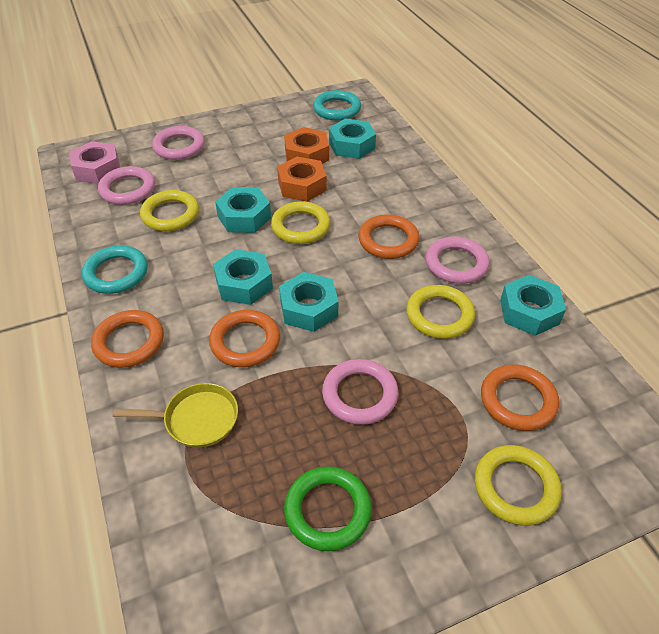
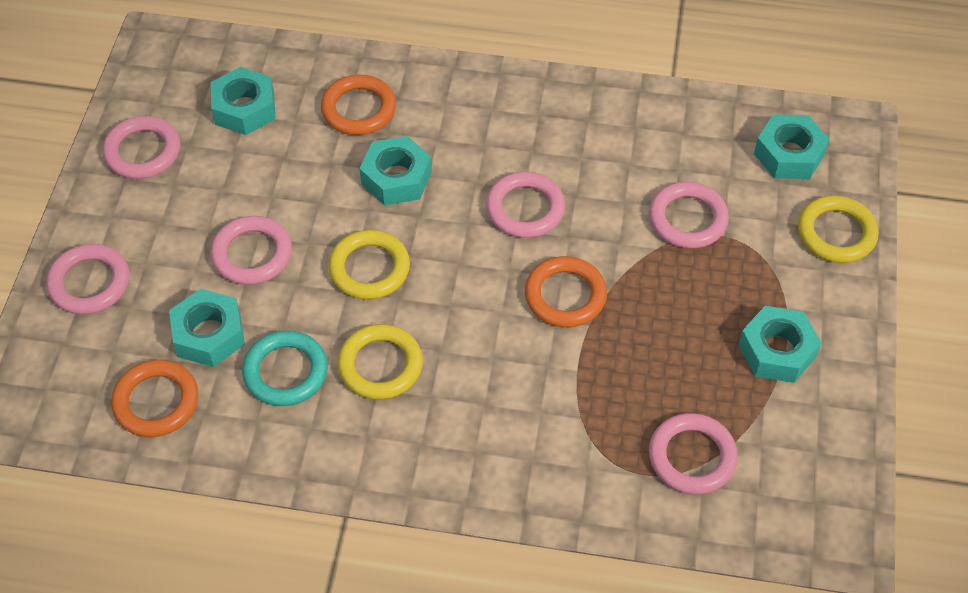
green ring: [284,466,372,551] = 1 -> none = 0
orange nut: [277,157,327,202] [284,127,329,164] = 2 -> none = 0
orange ring: [91,310,164,368] [209,310,280,367] [358,214,419,259] [481,365,559,431] = 4 -> [111,359,199,437] [321,75,396,135] [525,256,607,327] = 3
pink nut: [70,141,120,184] = 1 -> none = 0
pink ring: [98,166,155,205] [152,126,205,160] [322,359,398,425] [426,237,490,284] = 4 -> [47,244,129,314] [103,116,180,179] [211,216,292,285] [486,172,565,238] [649,182,729,248] [649,413,738,494] = 6
turquoise ring: [82,245,148,294] [313,90,361,121] = 2 -> [242,330,328,406] = 1
yellow pan: [113,383,238,448] = 1 -> none = 0
yellow ring: [140,190,199,231] [271,201,331,244] [406,285,475,339] [475,445,562,526] = 4 -> [328,230,410,299] [338,324,423,399] [798,195,879,263] = 3

